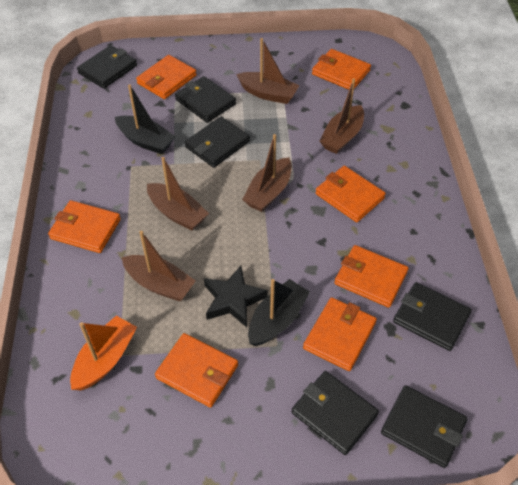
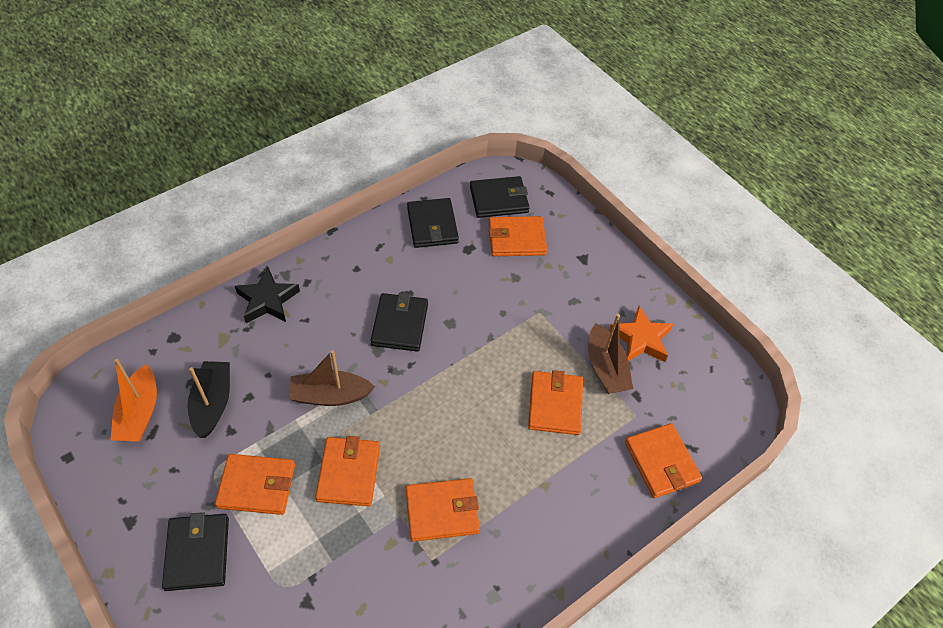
black boat: [115,84,176,154] [248,279,310,346] = 2 -> [187,361,230,438] = 1
black wallet: [77,45,137,89] [175,76,236,123] [185,116,250,168] [292,371,379,455] [381,385,468,468] [393,282,472,351] = 6 -> [162,512,229,591] [371,293,428,352] [407,198,459,248] [470,176,530,218] = 4
brown boat: [122,231,196,302] [147,157,209,231] [236,38,300,104] [242,134,292,212] [319,78,364,154] = 5 -> [289,350,375,406] [588,314,633,394] = 2
orange star: none = 0 -> [609,306,673,362] = 1
orange wallet: [48,200,121,253] [136,55,197,99] [155,333,238,408] [303,297,377,371] [312,49,371,90] [316,166,386,222] [334,245,409,308] = 7 -> [215,454,295,515] [315,436,380,506] [406,478,480,542] [489,216,547,256] [528,370,583,435] [625,423,702,498] = 6

